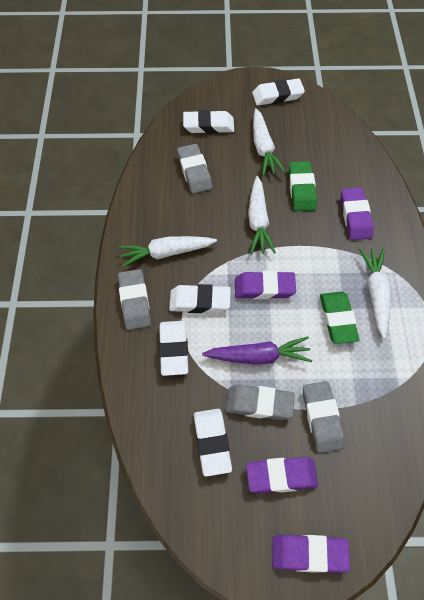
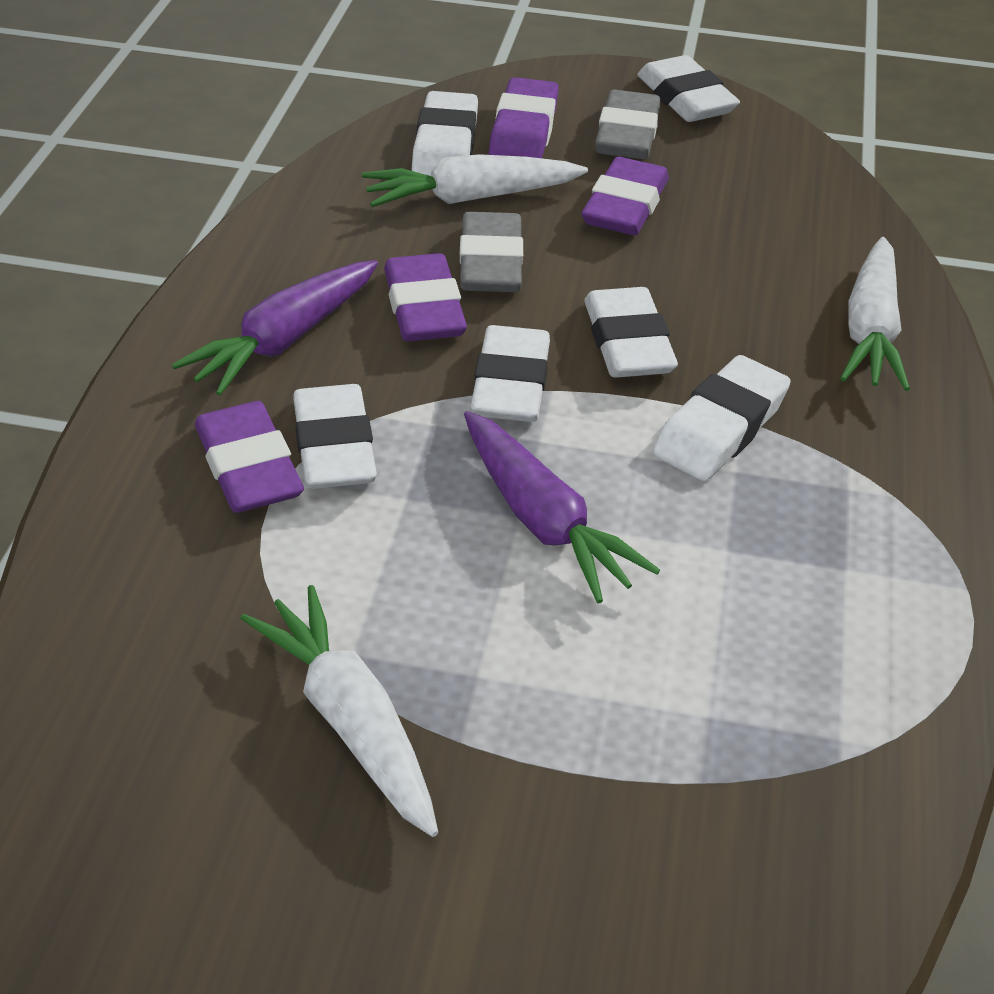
green eraser: [289,161,317,211] [320,291,360,344] = 2 -> none = 0
grey eraser: [118,269,151,330] [177,144,212,194] [225,385,295,420] [303,381,344,453] = 4 -> [460,212,523,292] [595,90,660,159] = 2
purple carrot: [202,337,312,365] = 1 -> [172,260,378,396] [464,411,660,603] = 2
white carrot: [118,236,217,267] [248,176,276,254] [253,108,285,176] [359,248,391,339] = 4 -> [240,585,438,837] [362,154,588,207] [840,237,910,391] = 3
white eraser: [159,321,188,376] [169,284,231,313] [183,110,234,134] [194,409,232,477] [252,78,305,106] = 5 -> [293,384,377,489] [412,91,478,176] [470,325,550,422] [584,287,678,378] [637,55,740,122] [653,355,791,481] = 6

